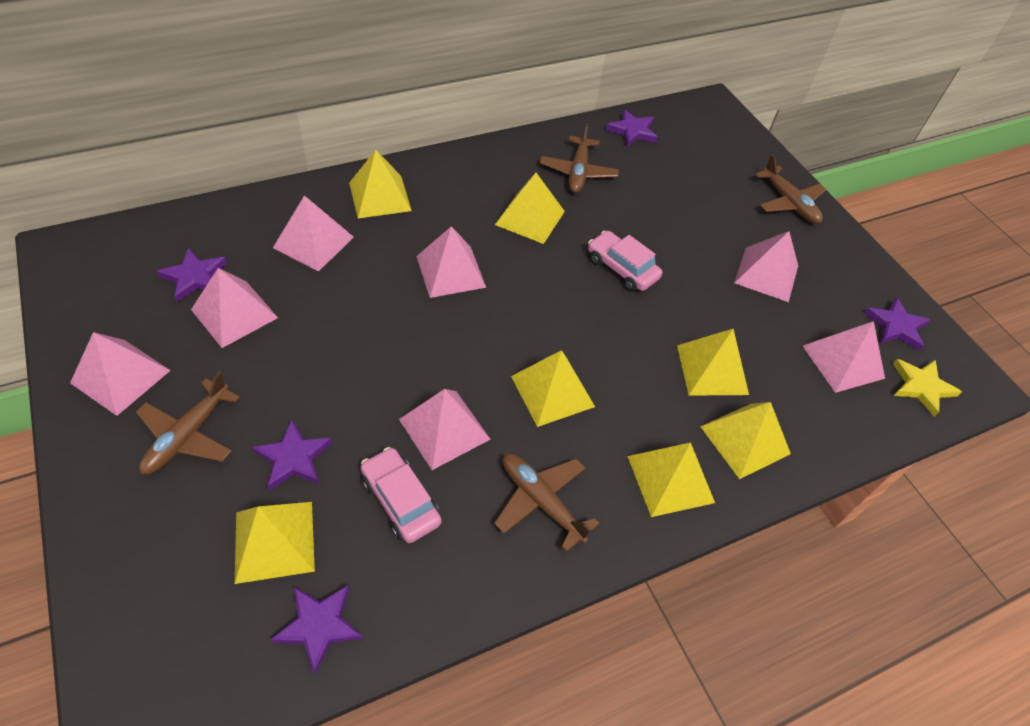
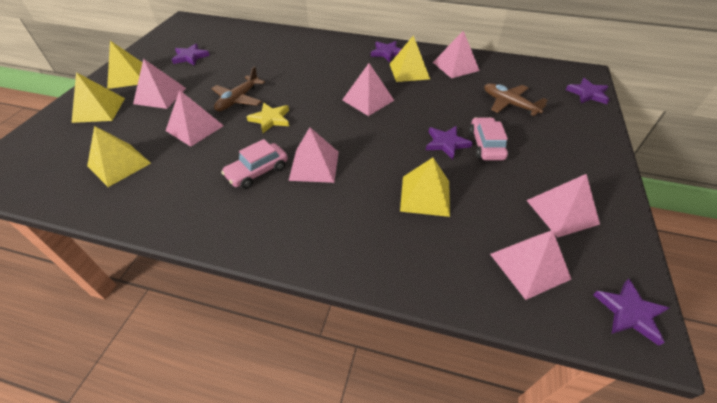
brown plane: [136,371,240,474] [494,454,599,552] [540,123,619,193] [755,154,826,224] = 4 -> [211,66,265,111] [484,83,548,116] = 2
yellow pyramid: [235,502,315,584] [349,150,412,219] [495,173,565,244] [511,350,595,427] [627,442,715,517] [677,329,749,396] [700,402,791,479] = 7 -> [72,72,125,123] [87,126,151,187] [107,41,143,89] [390,35,430,82] [400,157,450,217] = 5

